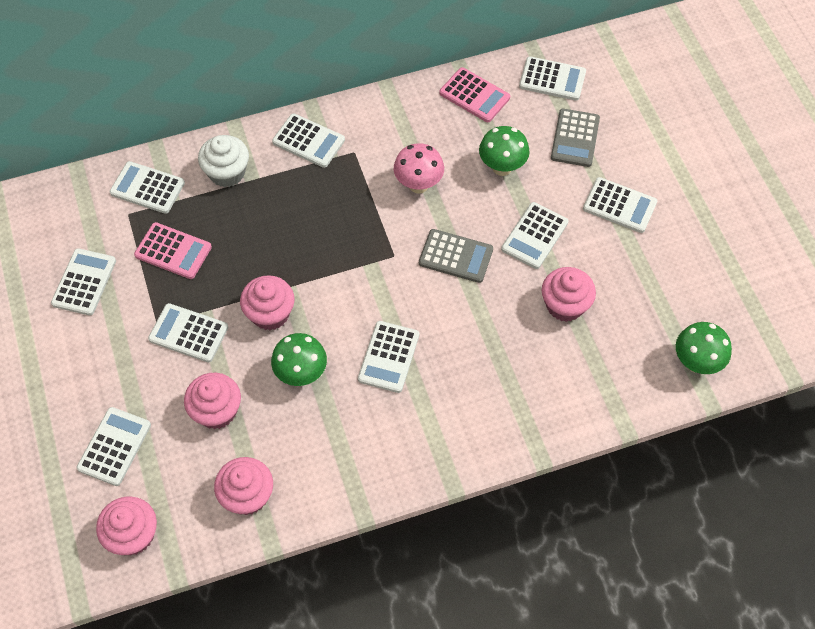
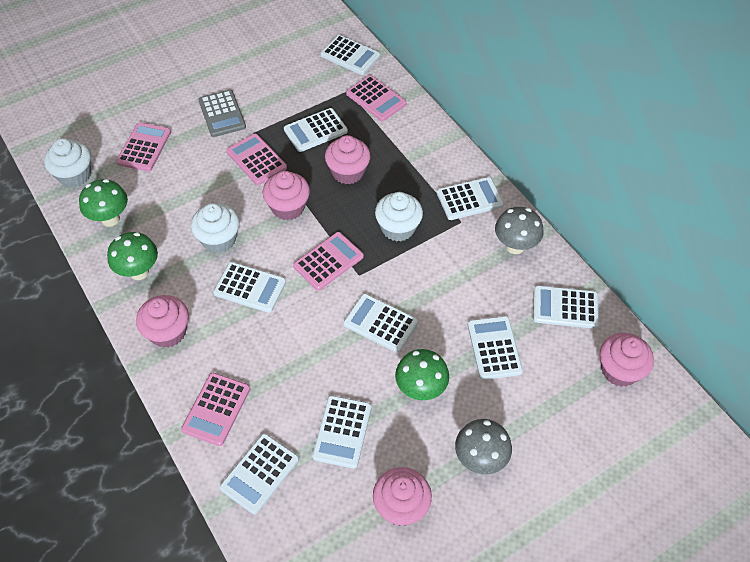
grey calculator: [419,229,493,283] [551,109,600,167] = 2 -> [198,90,246,137] = 1
grey mushroom: none = 0 -> [455,419,512,475] [495,207,544,254] = 2
pink calculator: [134,222,212,279] [439,67,510,122] = 2 -> [116,122,171,172] [181,373,250,446] [226,134,287,185] [293,232,364,291] [346,75,407,121] = 5
pink mushroom: [394,143,444,194] = 1 -> none = 0
white cupcake: [198,135,249,187] = 1 -> [44,138,91,187] [191,203,239,253] [375,192,423,242] = 3

